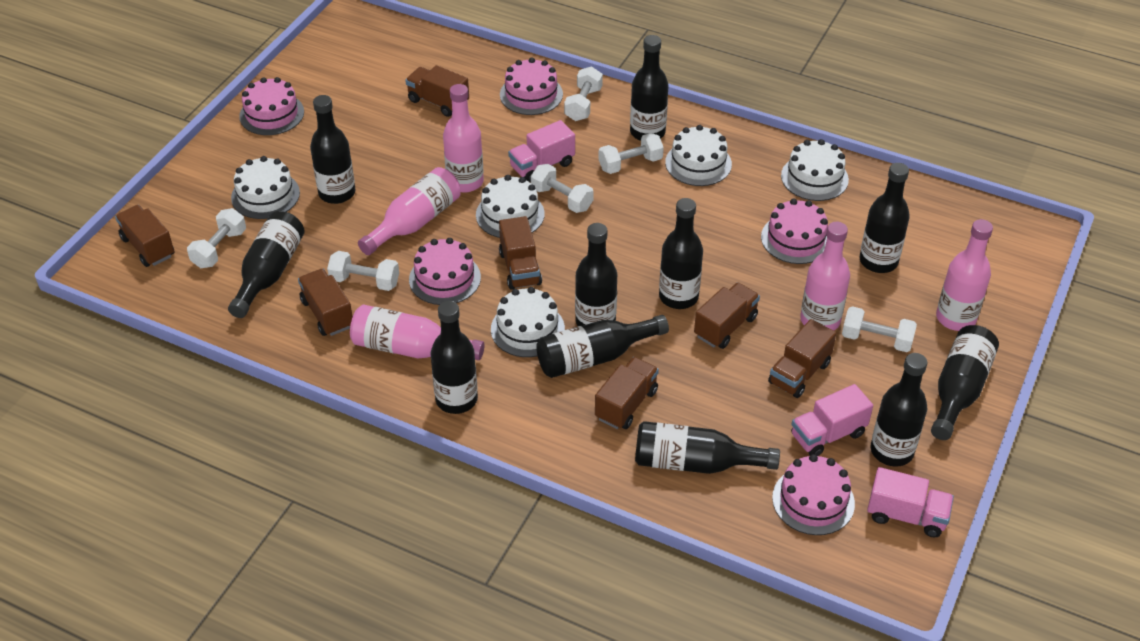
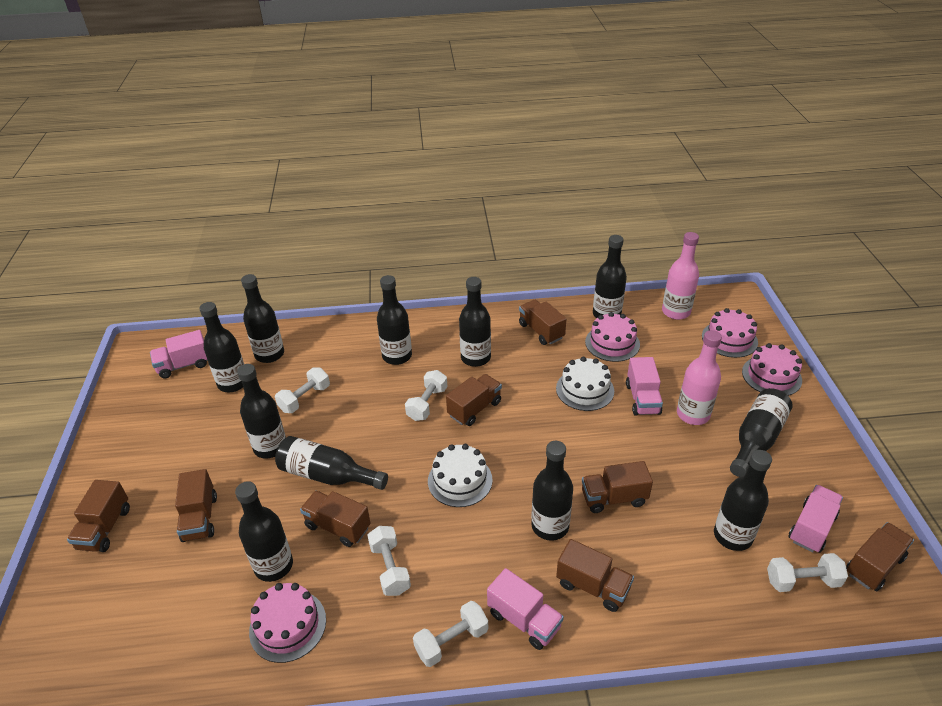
brown truck: [115,205,175,267] [298,269,353,336] [405,65,469,117] [499,216,542,290] [595,357,659,429] [694,282,760,349] [768,319,836,398] = 7 -> [67,480,130,552] [175,469,217,542] [300,491,370,547] [446,374,502,426] [519,300,566,345] [556,539,634,612] [582,461,653,513] [846,522,914,591] = 8
pink bottle: [350,304,484,360] [358,167,461,255] [443,84,484,193] [800,222,850,331] [936,219,993,331] = 5 -> [662,232,699,320] [677,330,722,425] = 2
pink cake: [239,77,304,135] [409,238,481,305] [500,57,563,115] [761,199,828,264] [772,454,855,535] = 5 -> [249,583,326,663] [585,312,640,362] [702,308,758,358] [742,343,802,396] = 4
pink truck: [508,120,575,182] [791,384,873,456] [867,467,954,538] = 3 -> [150,330,208,379] [487,568,564,650] [626,357,663,416] [788,485,843,553] = 4
white cake: [231,156,300,219] [476,175,545,238] [491,287,565,357] [665,125,732,186] [781,139,849,201] = 5 -> [428,444,493,507] [556,357,614,411] = 2
white dumbbell: [187,208,246,268] [327,251,399,291] [531,164,594,213] [564,66,603,121] [598,133,664,174] [842,306,917,352] = 6 -> [275,368,330,413] [367,526,411,596] [405,370,447,421] [413,601,488,667] [767,553,848,592] = 5

